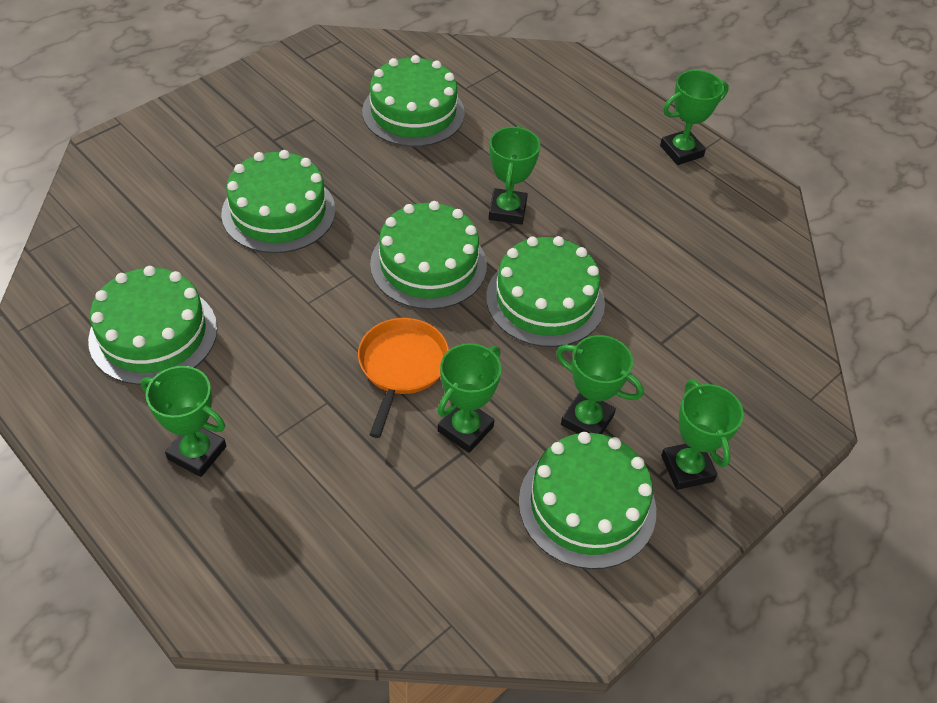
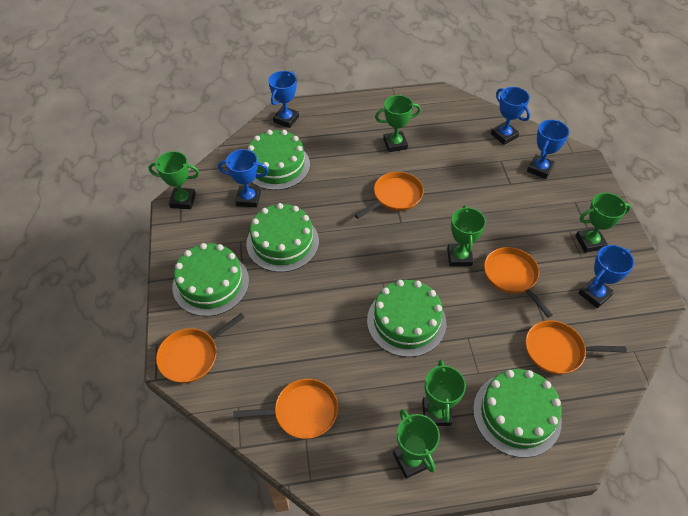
blue trophy: none = 0 -> [218,149,269,208] [268,71,299,128] [491,87,530,145] [527,120,569,179] [578,245,634,308] = 5
green cake: [88,266,217,385] [221,150,335,253] [362,55,465,147] [370,201,487,310] [486,236,605,347] [519,432,656,569] = 6 -> [172,243,249,316] [246,203,319,272] [247,130,310,190] [367,280,446,357] [473,369,562,458] = 5
orange pan: [358,318,449,438] = 1 -> [156,313,245,383] [233,379,338,439] [355,172,424,219] [484,247,553,318] [525,320,627,374] = 5

